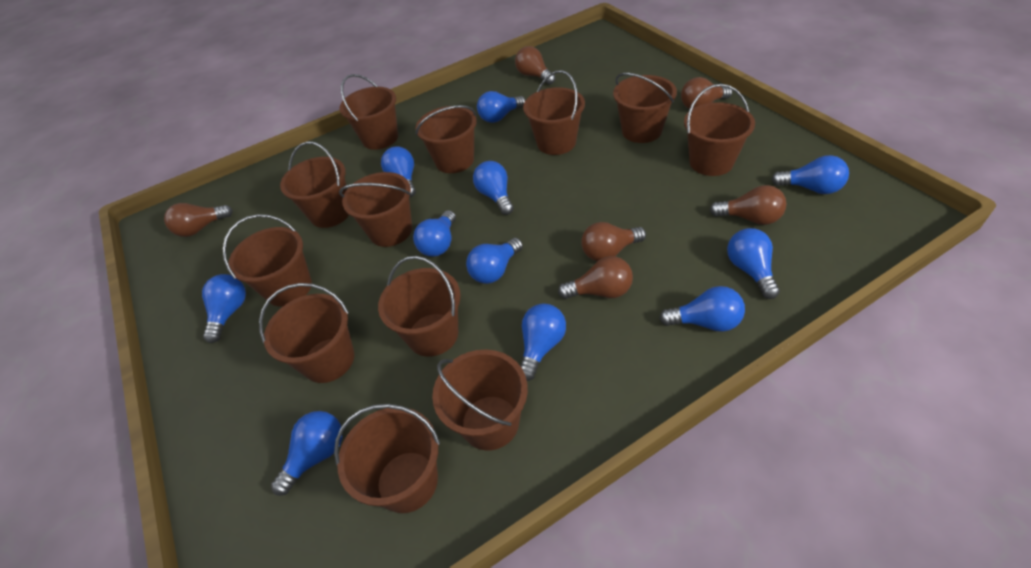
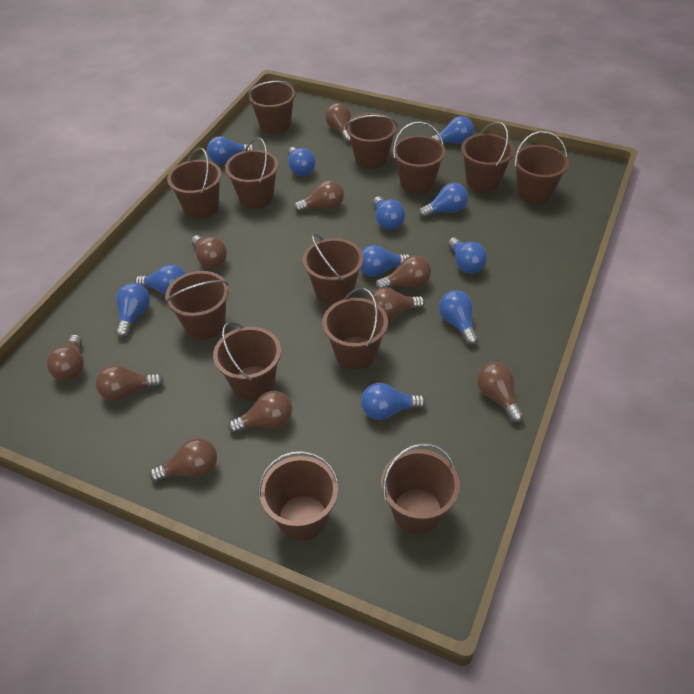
brown bucket: [223,214,312,307] [259,283,354,383] [280,141,349,228] [334,404,440,513] [339,74,398,150] [339,172,412,247] [378,256,461,357] [415,105,477,173] [432,350,528,451] [523,70,585,155] [613,73,677,143] [684,84,755,176] = 12 -> [165,271,229,340] [167,148,222,219] [213,322,281,401] [225,137,278,209] [247,81,296,134] [258,451,339,541] [303,233,363,305] [322,288,388,369] [345,113,398,169] [381,443,460,534] [393,121,446,194] [461,122,515,192] [514,131,569,204] = 13
brown light bulb: [164,203,233,237] [515,46,555,85] [558,256,633,299] [581,222,646,261] [681,77,732,109] [710,185,787,225] = 6 -> [47,334,84,381] [96,365,164,401] [149,438,217,482] [191,235,227,268] [228,391,292,434] [294,180,344,212] [325,103,351,143] [369,287,425,320] [375,255,431,289] [477,362,524,423] = 10

